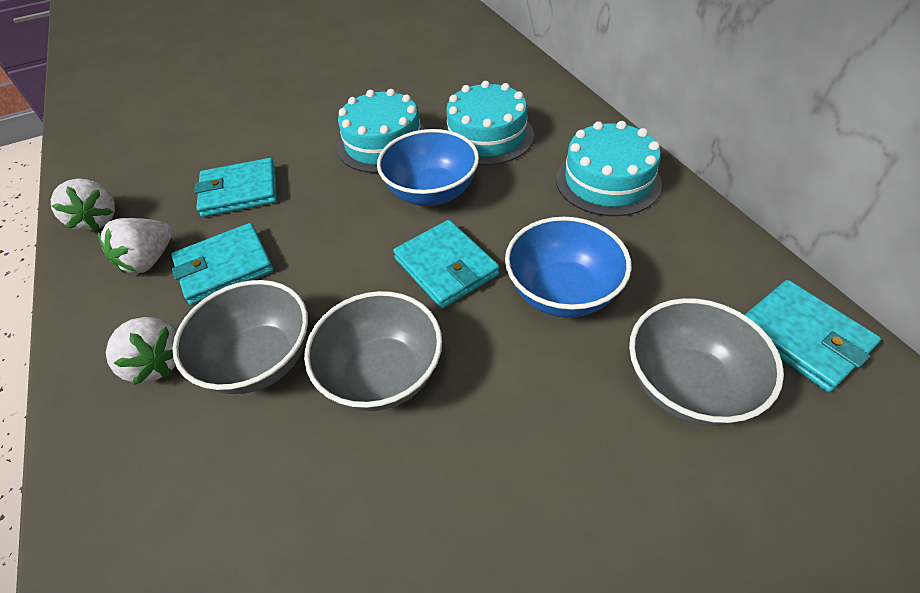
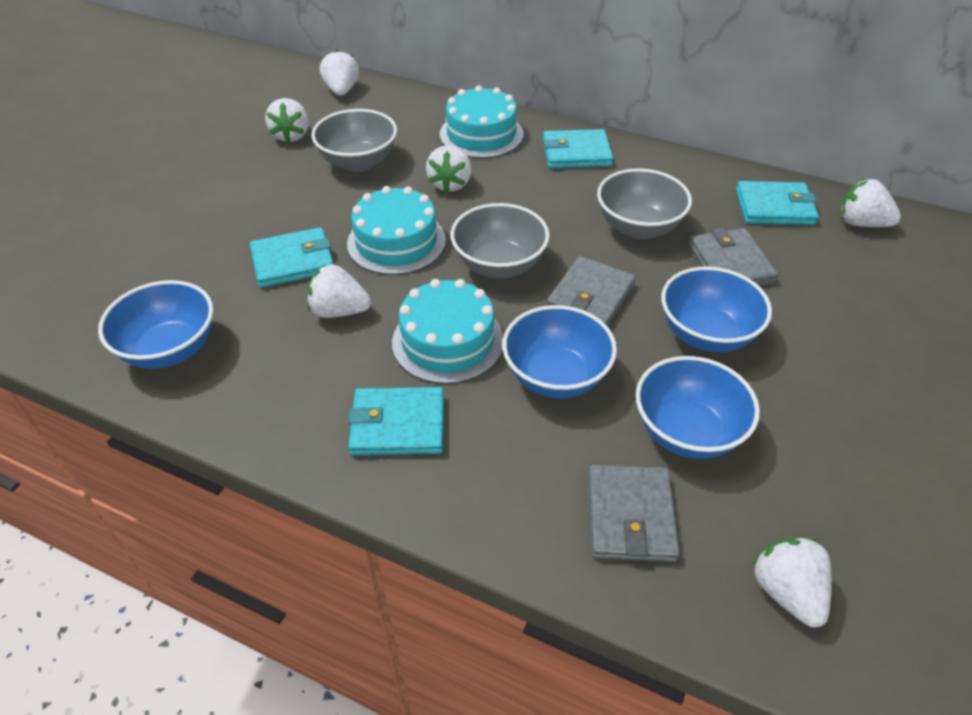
blue bowl: [377,129,479,206] [505,217,632,318] = 2 -> [98,280,213,369] [502,305,617,398] [636,356,760,459] [661,266,772,352] = 4
grey wallet: none = 0 -> [546,256,636,326] [588,465,680,562] [689,228,778,286] = 3
white strawberry: [51,178,115,231] [98,218,173,274] [106,317,177,385] = 3 -> [265,98,309,143] [307,264,371,318] [320,50,359,96] [426,145,472,193] [752,538,832,627] [840,179,901,227] = 6

